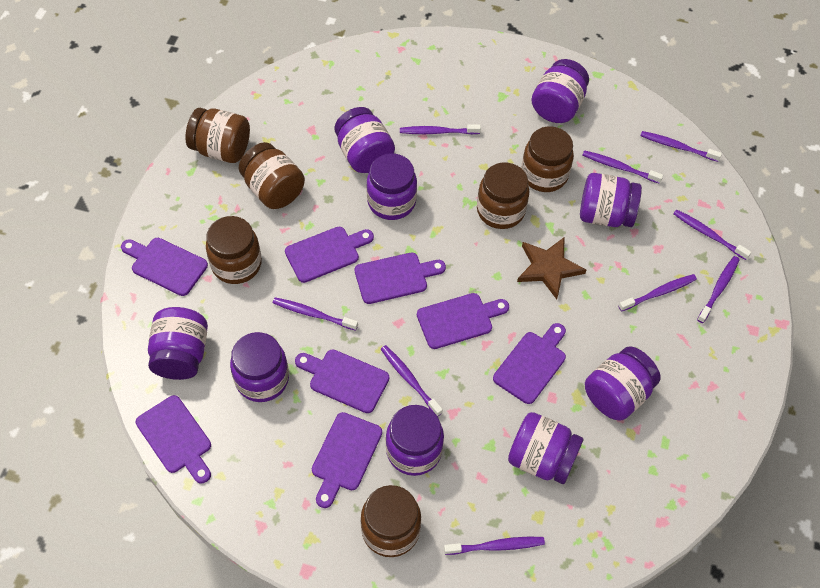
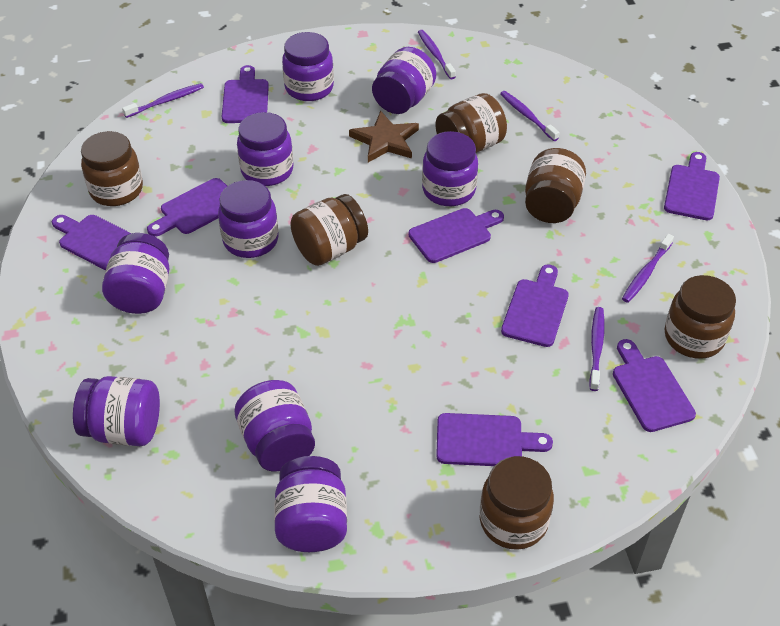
purple toothbrush: [273,297,358,331] [381,345,443,417] [400,124,481,134] [444,537,545,555] [582,150,663,184] [618,274,697,312] [640,131,722,162] [673,209,751,260] [697,256,740,323] = 9 -> [122,83,204,118] [418,30,456,79] [500,91,560,141] [589,307,605,391] [622,234,674,303] = 5

